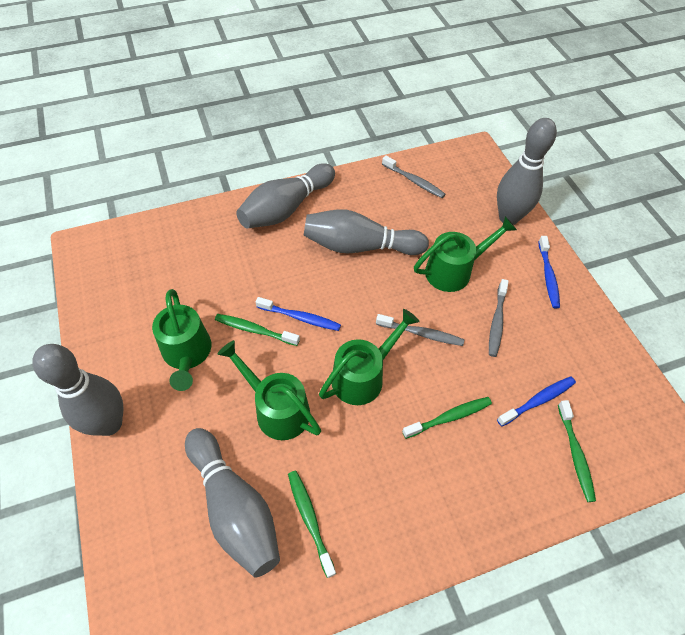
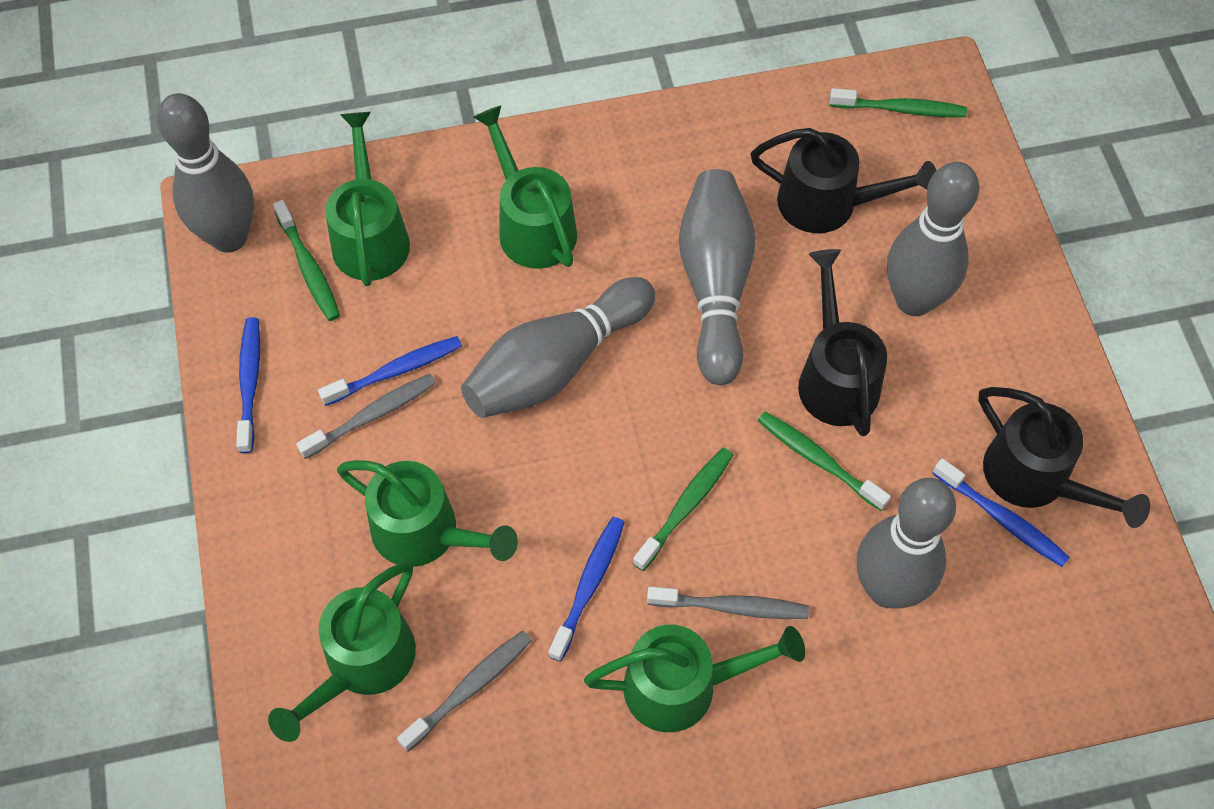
black watering can: none = 0 -> [751,128,937,233] [798,249,887,436] [978,387,1150,528] = 3
blue toothbrush: [256,297,341,331] [497,376,576,426] [538,236,560,308] = 3 -> [236,317,260,453] [318,336,462,406] [548,517,625,662] [932,458,1070,567] = 4
green watering can: [152,289,212,391] [217,340,321,440] [319,309,420,405] [414,216,517,292] = 4 -> [268,562,416,742] [325,112,410,286] [337,460,518,567] [473,105,577,269] [584,625,805,732] = 5

